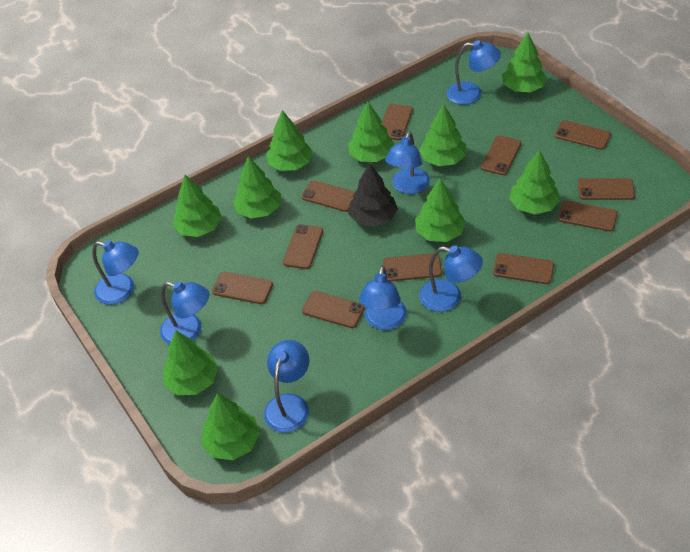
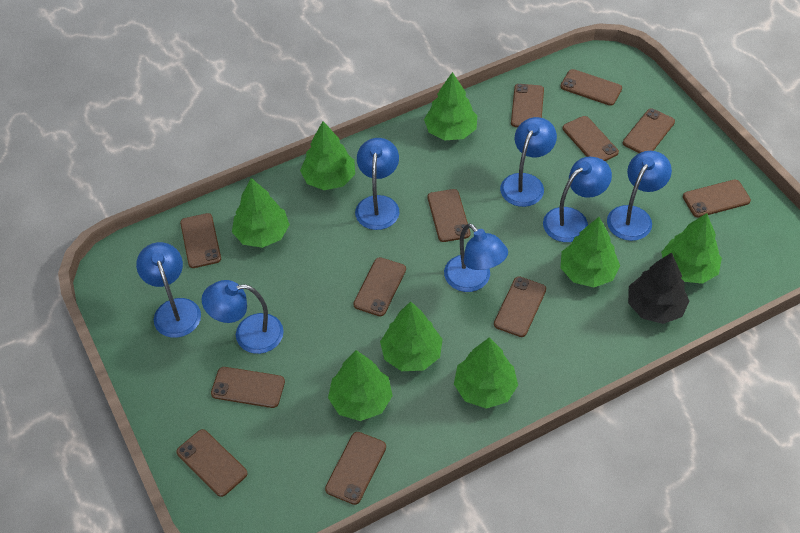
brown phone: [212,272,273,304] [283,224,323,269] [301,180,355,212] [302,291,365,328] [381,104,413,140] [383,253,442,281] [481,135,521,175] [493,253,554,284] [555,120,611,150] [558,201,618,231] [578,178,635,200] = 11 -> [176,429,247,497] [180,213,221,268] [211,367,285,408] [325,432,386,505] [353,257,406,316] [428,189,470,242] [494,277,546,337] [511,84,544,127] [560,69,622,106] [563,116,619,161] [623,109,675,153] [683,180,751,217] = 12
green tree: [163,330,218,395] [172,175,222,237] [201,393,260,460] [233,156,281,219] [266,110,313,171] [348,101,395,162] [415,178,466,242] [419,104,466,166] [502,33,547,92] [509,150,560,214] = 10 -> [232,178,290,248] [300,121,355,190] [328,350,393,421] [380,301,443,371] [424,72,477,140] [454,337,518,409] [561,217,620,287] [661,213,722,284] = 8

